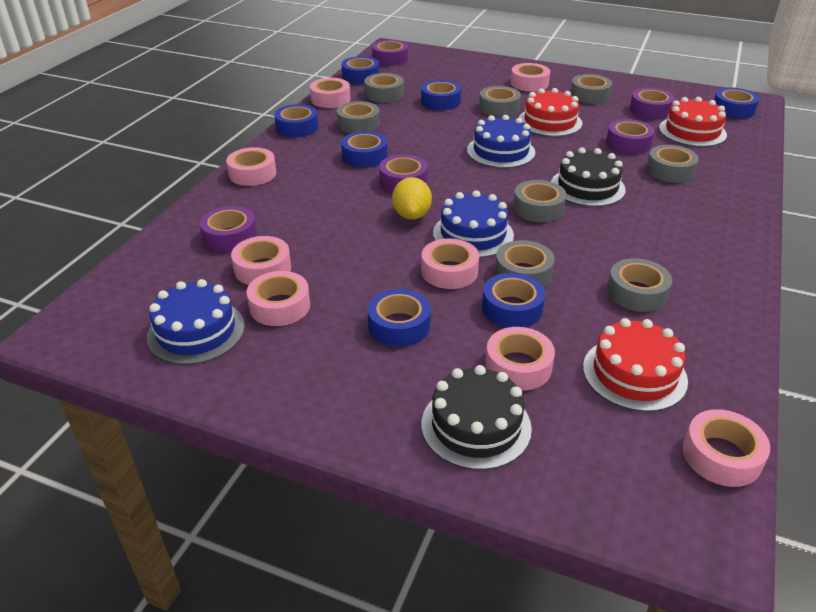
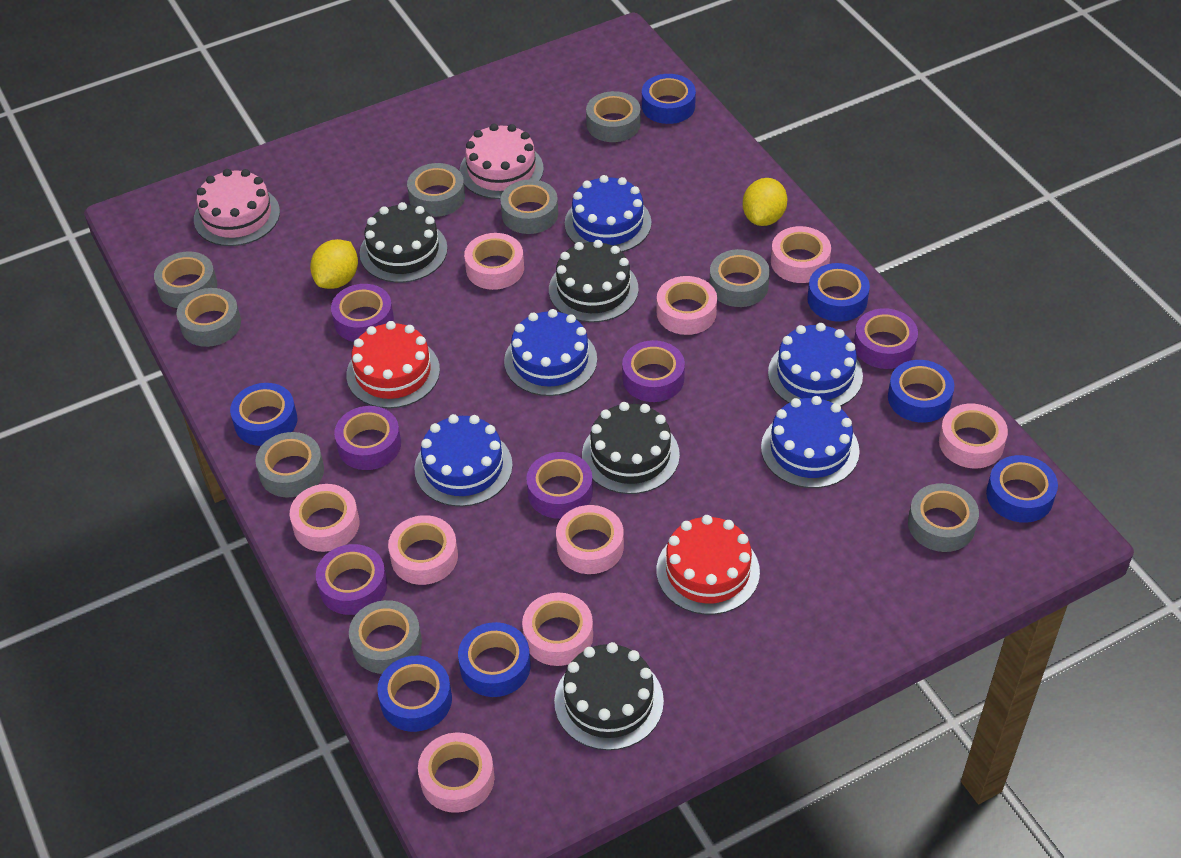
black cake: [422,365,532,470] [551,147,626,207] = 2 -> [360,202,448,283] [549,240,638,322] [554,642,664,750] [582,402,680,494] = 4
blue cake: [147,279,245,365] [433,190,514,258] [467,115,535,168] = 3 -> [414,414,513,507] [504,309,597,396] [565,175,651,252] [761,396,860,488] [768,323,863,406] = 5
grey tape: [337,101,380,133] [364,73,404,102] [479,86,521,117] [495,240,555,288] [513,180,566,222] [570,74,612,104] [607,258,672,312] [646,145,699,183] = 8 -> [154,252,217,308] [177,288,241,347] [255,432,324,497] [349,600,422,674] [407,163,465,217] [500,179,558,234] [586,91,641,142] [709,249,770,307] [908,483,979,552] = 9
pink cake: none = 0 -> [194,169,280,246] [459,124,544,199] = 2
pink tape: [226,147,277,186] [231,236,291,285] [247,271,310,326] [310,78,350,108] [421,238,479,289] [485,327,555,390] [511,63,550,92] [683,409,770,487] = 8 -> [290,484,359,552] [388,515,458,585] [418,732,495,813] [464,233,524,290] [522,593,593,666] [556,505,624,574] [657,276,717,335] [771,226,831,283] [939,404,1008,468] = 9
purple tape: [200,206,257,252] [372,40,408,66] [379,155,428,192] [606,119,654,154] [630,88,675,119] = 5 -> [316,544,387,615] [331,284,394,342] [334,406,401,470] [526,452,593,519] [622,340,685,402] [854,308,918,369] = 6
red cake: [519,88,582,137] [583,318,688,412] [659,97,727,147] = 3 -> [346,321,440,408] [656,515,760,615] = 2
yellow lemon: [392,177,432,220] = 1 -> [310,239,358,289] [743,178,787,226] = 2

